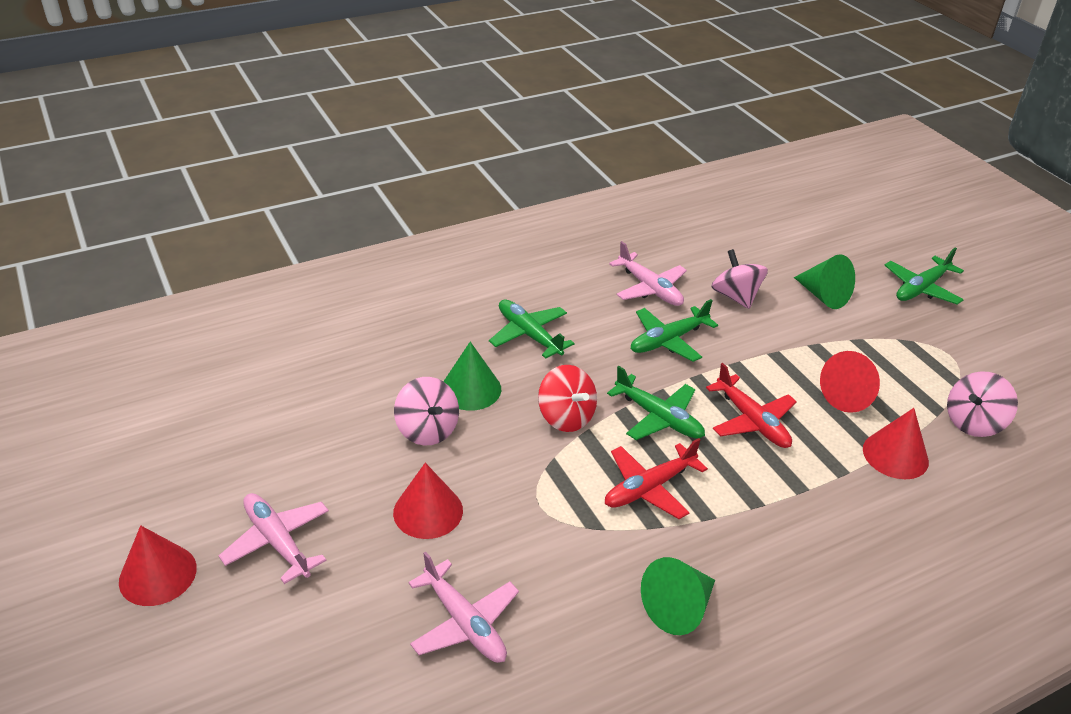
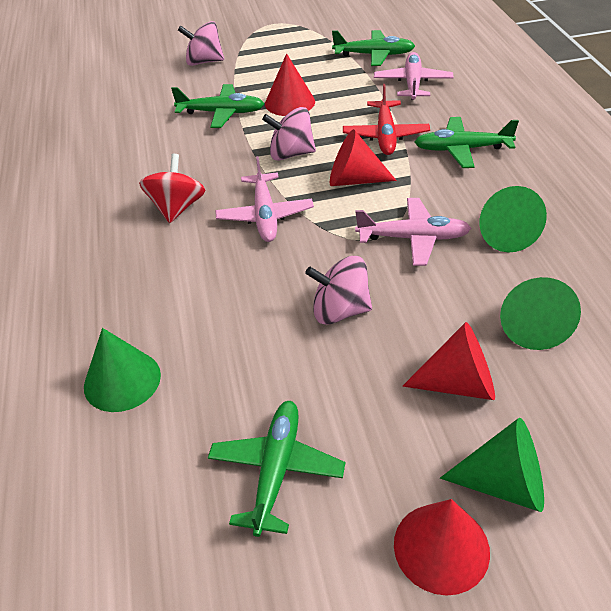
green cone: [443,342,501,411] [641,557,715,635] [794,254,855,309] = 3 -> [84,328,161,412] [440,418,544,512] [480,186,547,253] [500,277,581,350] = 4
red plane: [605,438,708,519] [706,363,797,448] = 2 -> [343,84,430,155] = 1

